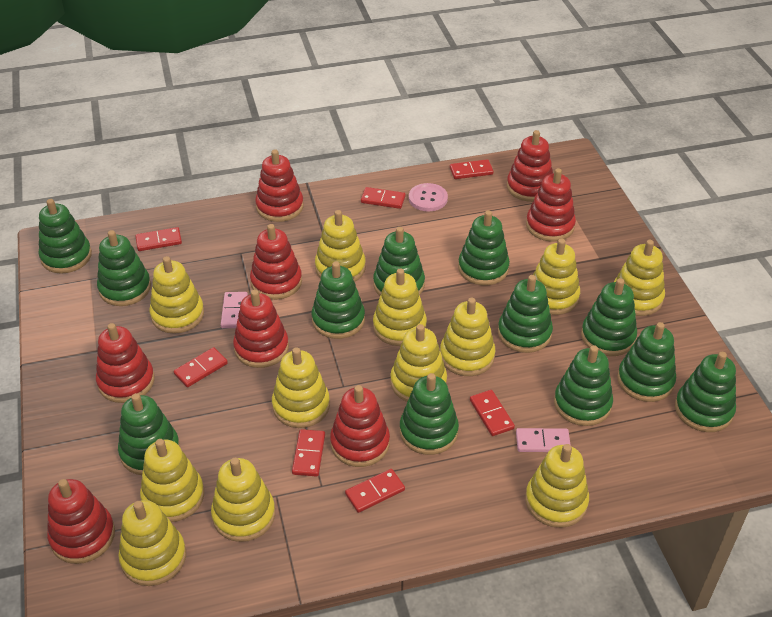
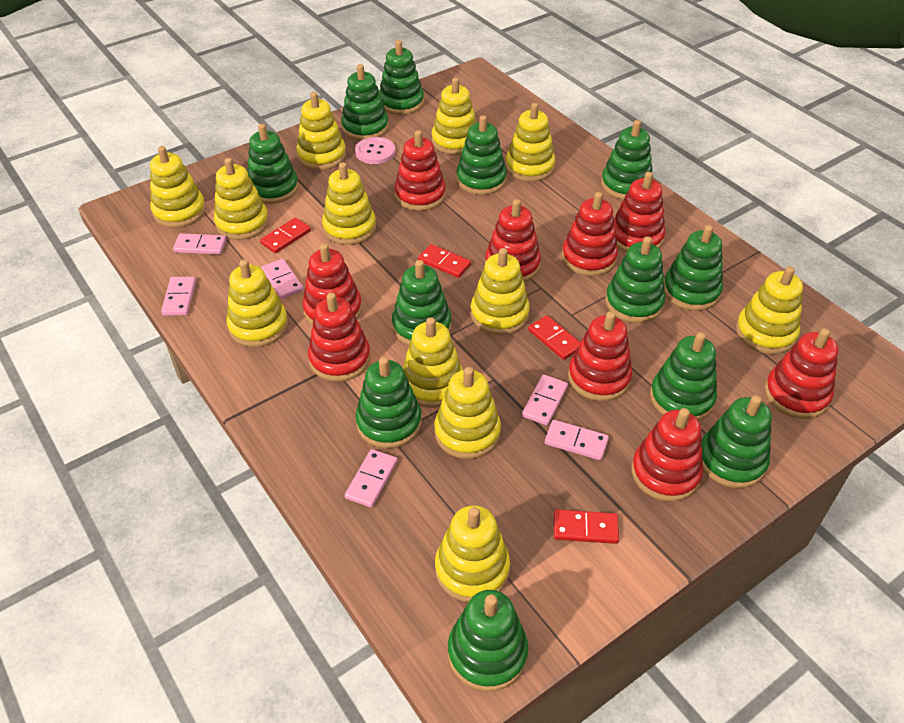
pink domino: [221,292,248,328] [516,428,571,452] = 2 -> [161,276,196,316] [173,233,226,255] [261,259,304,299] [345,449,397,508] [522,374,568,425] [545,420,609,460] = 6
red domino: [135,227,182,251] [174,347,228,387] [292,429,325,476] [345,469,405,513] [361,187,406,209] [450,159,494,179] [470,390,515,436] = 7 -> [260,218,311,253] [418,244,471,278] [528,315,580,360] [554,509,619,544] = 4
red stacking toy: [47,479,115,564] [96,323,155,403] [233,289,289,368] [250,224,302,300] [255,150,304,222] [330,385,390,467] [507,130,553,202] [526,168,576,241] = 8 -> [303,243,362,325] [308,292,371,382] [394,130,446,211] [485,199,541,282] [562,192,618,276] [568,311,632,401] [614,172,665,252] [631,408,703,502] [764,328,838,419] = 9

